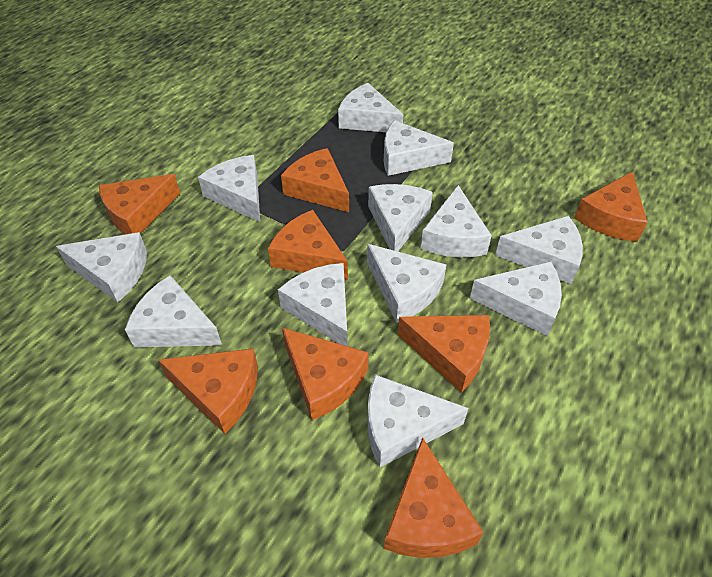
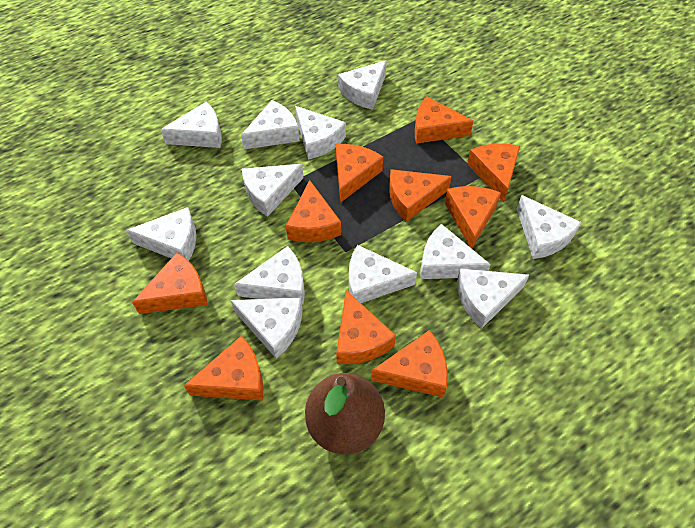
brown pear: none = 0 -> [305,373,385,454] = 1
orange cheese: [99,174,180,234] [158,348,258,434] [268,210,348,280] [281,148,349,212] [282,328,369,420] [384,437,484,558] [398,315,490,393] [574,171,648,242] = 8 -> [132,253,208,314] [184,336,263,401] [286,180,341,242] [336,144,383,202] [336,290,396,364] [371,330,448,398] [389,169,452,222] [415,97,474,144] [445,186,501,249] [467,143,520,202] = 10

